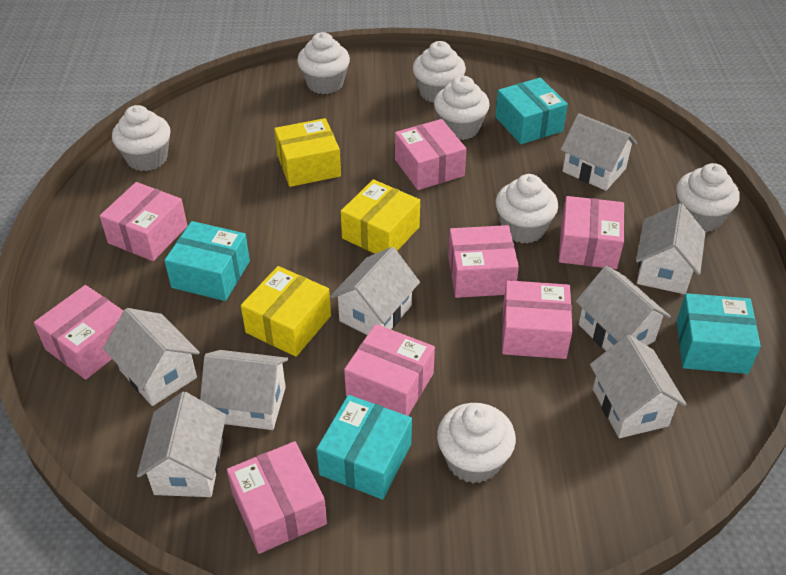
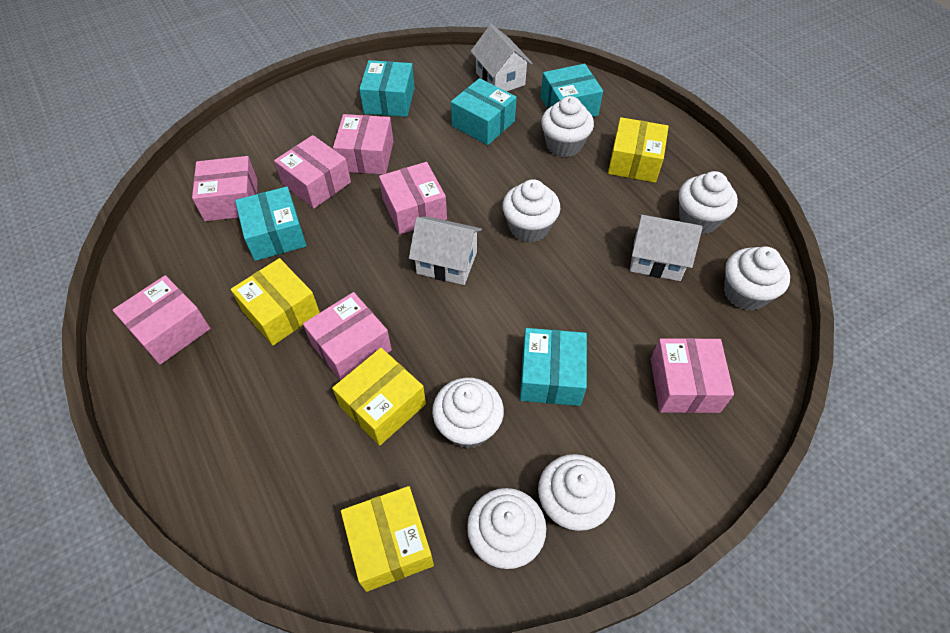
pink box: [34,285,123,380] [100,182,188,261] [227,441,327,554] [344,324,435,416] [395,119,467,190] [448,225,519,298] [502,280,573,359] [559,196,624,269] = 8 -> [113,275,210,365] [192,156,258,221] [274,135,351,209] [303,292,392,381] [333,114,394,174] [379,162,447,234] [651,338,734,413] = 7
turquoise box: [164,221,250,301] [316,395,412,500] [495,78,568,144] [676,293,761,374] = 4 -> [235,187,307,261] [359,60,415,117] [451,78,517,145] [520,328,587,406] [541,64,603,117] = 5
white house: [103,308,200,406] [137,392,226,497] [200,350,288,430] [330,247,420,335] [561,113,637,191] [576,266,671,351] [590,335,687,438] [636,203,706,294] = 8 -> [409,216,482,285] [470,24,533,91] [630,214,703,281] = 3
yellow box: [241,266,331,357] [274,118,341,187] [341,179,420,254] = 3 -> [231,258,320,346] [332,348,426,446] [341,486,434,592] [608,117,669,183] = 4

